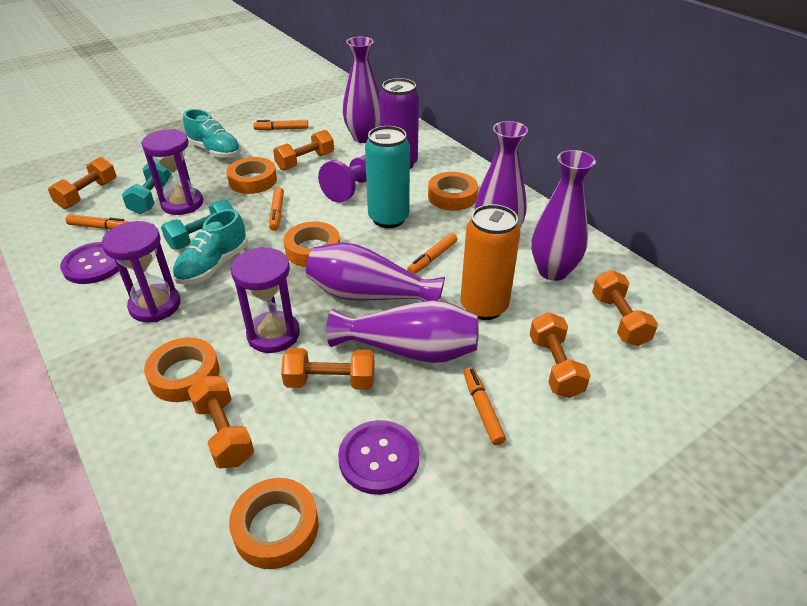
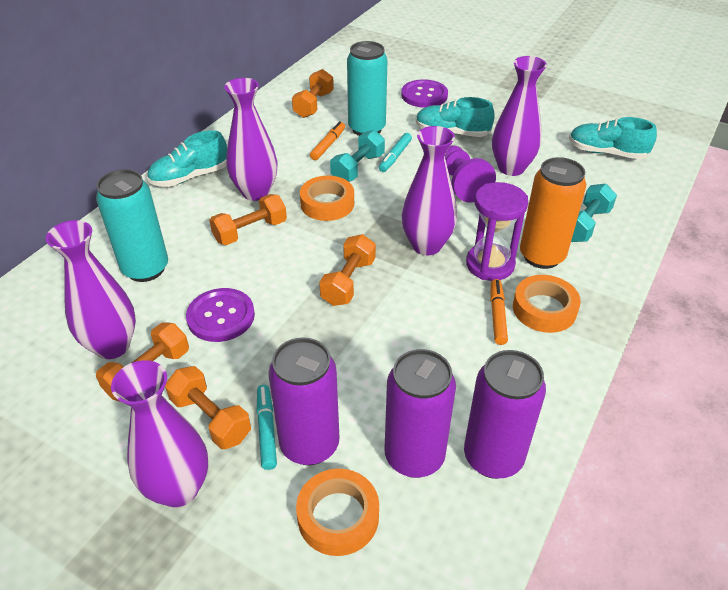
orange dumbbell: [48,157,116,209] [188,376,254,468] [273,130,334,170] [281,348,375,390] [530,312,591,398] [592,270,658,346] = 6 -> [96,322,189,402] [165,366,251,449] [209,194,287,245] [292,69,334,118] [319,234,376,306] = 5
orange marker: [66,214,129,230] [253,120,308,131] [269,187,284,231] [407,233,457,274] [464,367,506,445] = 5 -> [310,121,345,160] [490,279,508,345] = 2
orange tape: [144,338,220,402] [226,157,277,194] [229,478,319,569] [284,221,340,267] [428,172,478,211] = 5 -> [296,468,379,556] [300,176,354,221] [513,275,581,333] = 3
purple can: [379,78,419,169] = 1 -> [269,337,340,465] [385,349,456,478] [464,350,546,479] = 3
purple hourglass: [102,221,181,322] [141,129,203,215] [231,247,300,353] = 3 -> [466,182,528,281] = 1
turquoise can: [365,126,410,228] = 1 -> [96,169,168,282] [347,41,388,136] = 2
turquoise marker: none = 0 -> [257,385,277,470] [379,133,412,172] = 2
turquoise shoe: [173,209,248,285] [183,109,241,158] = 2 -> [147,130,227,187] [416,97,495,137] [569,117,657,159] = 3

